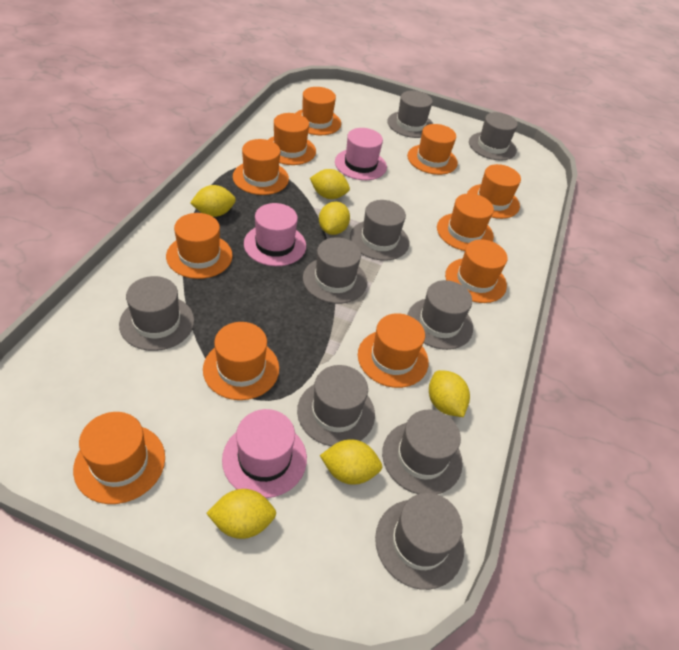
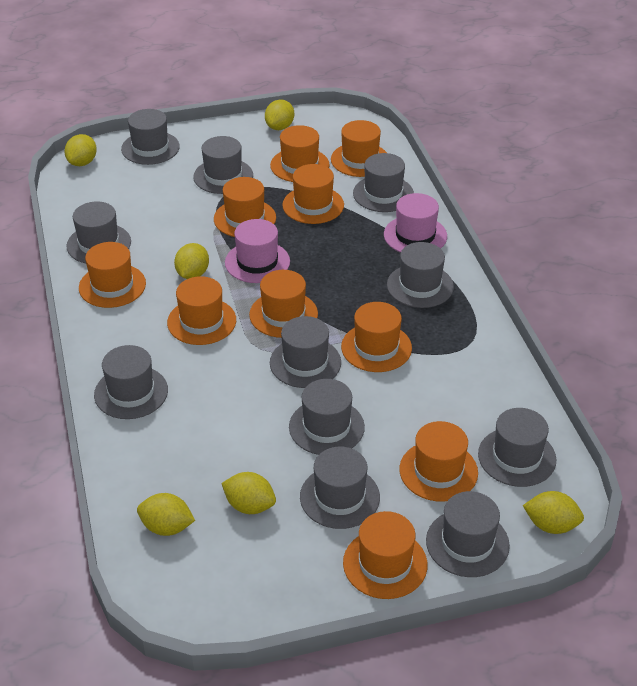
grey hat: [119,276,194,351] [297,365,375,446] [303,237,367,304] [350,200,409,261] [375,493,464,590] [382,410,463,494] [387,91,433,138] [407,280,473,350] [469,112,518,161] = 9 -> [66,201,131,263] [94,345,168,419] [121,109,180,165] [193,136,253,194] [270,316,341,388] [289,379,365,455] [300,447,380,529] [353,153,414,212] [387,242,454,308] [426,491,510,577] [478,408,556,487] = 11
orange hat: [73,412,165,504] [166,213,233,279] [203,322,279,400] [233,139,289,195] [268,113,316,165] [296,87,341,135] [358,313,429,388] [407,124,458,175] [437,193,494,251] [445,239,508,303] [467,164,521,219] = 11 -> [79,242,146,308] [167,276,236,345] [214,177,276,237] [249,270,318,338] [270,125,330,182] [282,164,344,224] [331,120,387,177] [341,302,412,372] [343,511,428,599] [399,421,478,502] = 10
pink hat: [222,409,307,498] [244,203,306,266] [335,128,387,180] = 3 -> [225,219,290,283] [384,193,447,253] = 2

